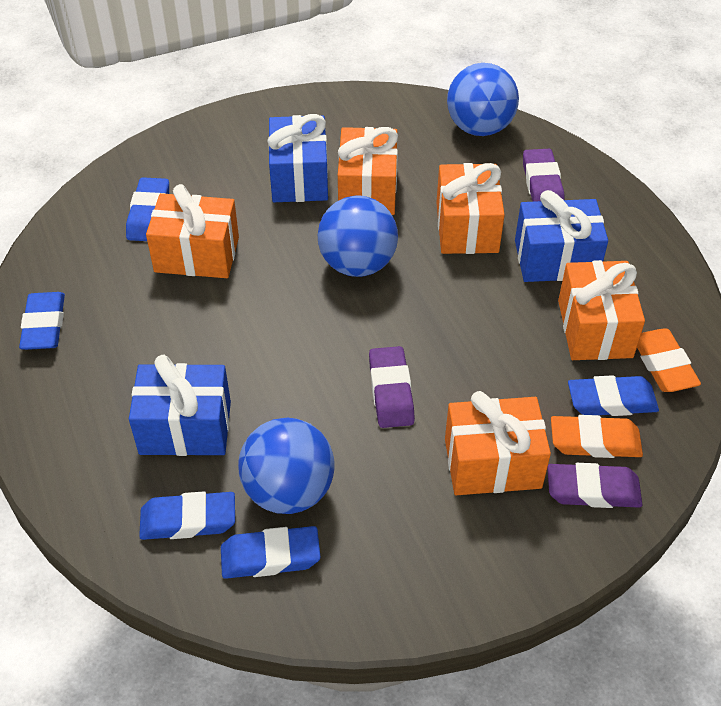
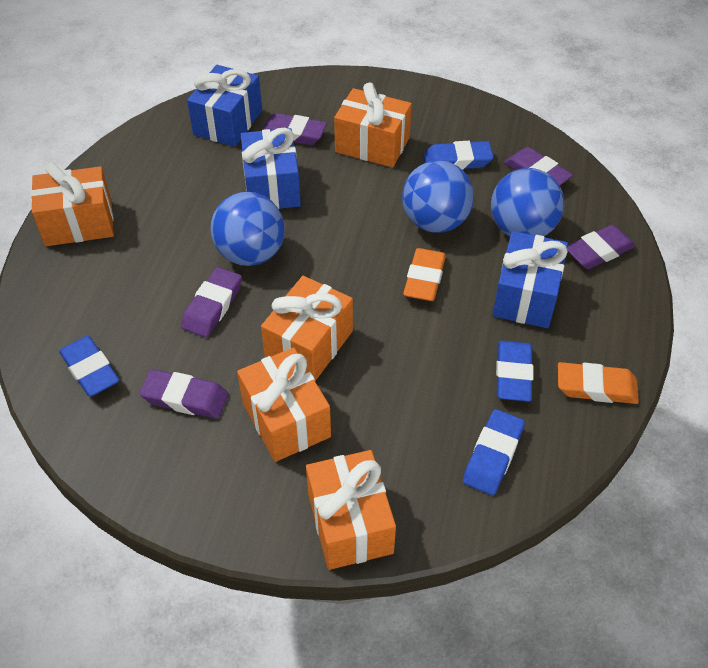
blue eraser: [19,292,65,350] [126,177,169,241] [139,491,235,540] [221,526,321,579] [568,375,659,416] = 5 -> [59,336,120,396] [423,141,494,170] [463,409,525,495] [496,341,533,402] = 4
purple eraser: [369,346,415,428] [523,149,564,202] [547,463,642,508] = 3 -> [139,369,229,419] [181,267,242,337] [261,113,327,145] [504,147,573,186] [567,225,635,269] = 5

